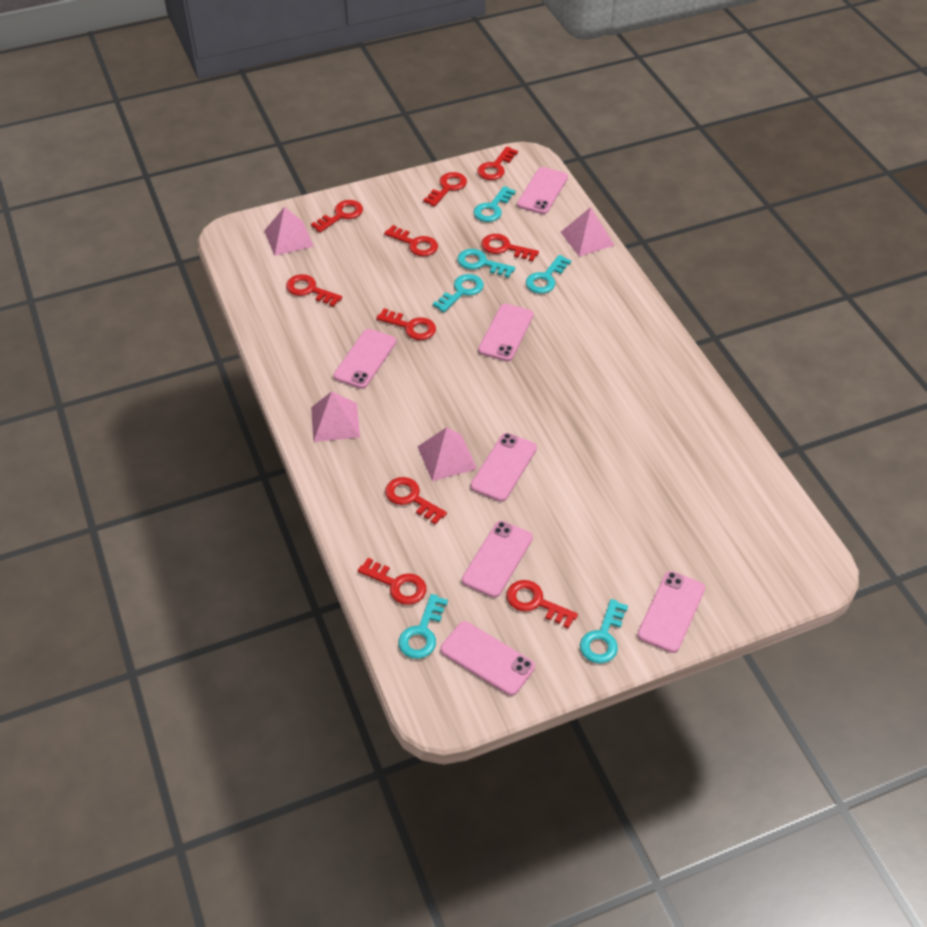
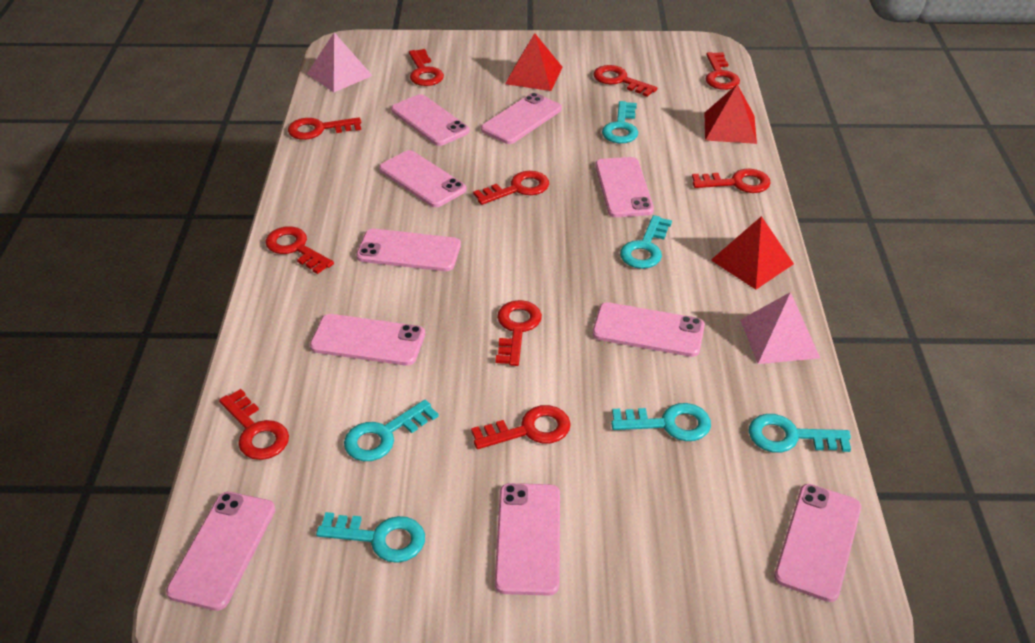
pink phone: [333,329,396,389] [440,621,535,696] [462,521,533,598] [471,433,537,502] [478,303,534,361] [517,167,568,214] [637,571,705,653] = 7 -> [166,492,275,611] [310,314,425,366] [356,229,461,271] [379,150,466,207] [391,94,469,146] [481,93,562,144] [495,483,560,596] [592,302,705,357] [595,157,654,217] [774,484,861,602] = 10
pink pyramid: [264,207,314,256] [311,391,360,442] [417,427,477,481] [561,207,615,257] = 4 -> [307,32,373,92] [740,292,820,364] = 2
red pyramid: none = 0 -> [505,33,563,91] [705,84,757,144] [711,216,794,290] = 3

